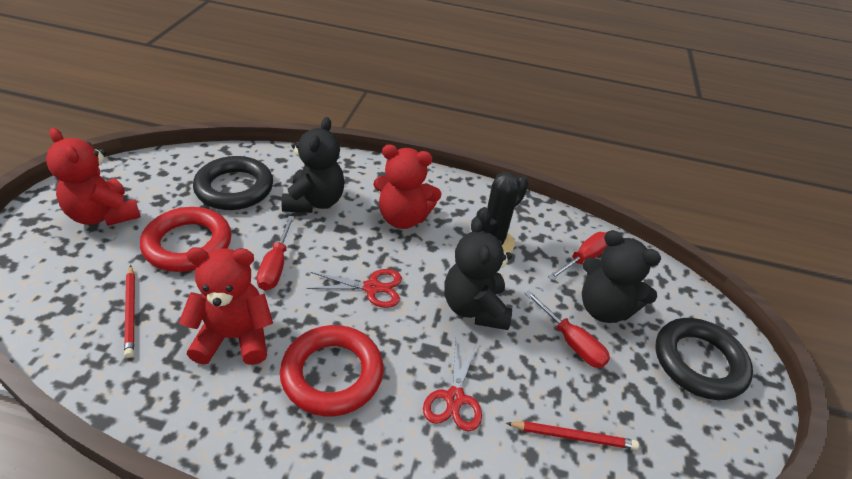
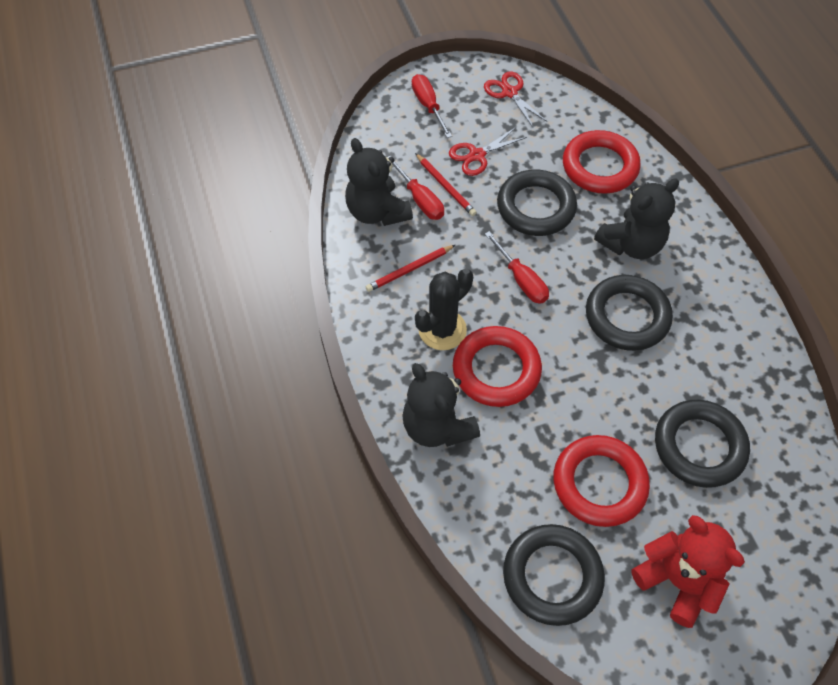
black ring: [193,156,273,210] [655,318,753,400] = 2 -> [497,169,577,236] [503,524,605,626] [586,275,673,351] [655,400,750,488] = 4
red ring: [140,207,232,272] [280,325,384,416] = 2 -> [453,326,542,407] [553,435,650,527] [563,130,641,194] = 3
red teddy bear: [46,128,141,226] [179,247,273,365] [373,144,442,229] = 3 -> [631,515,745,628] = 1

